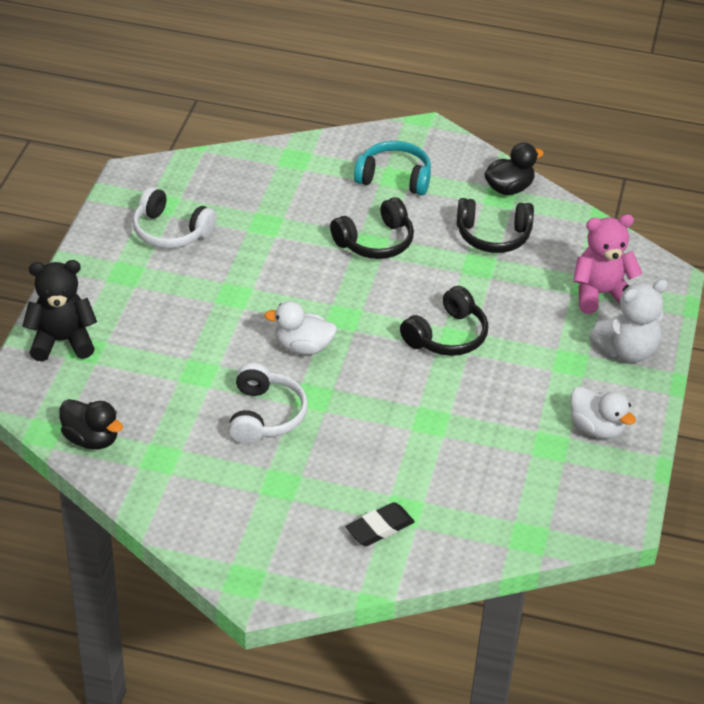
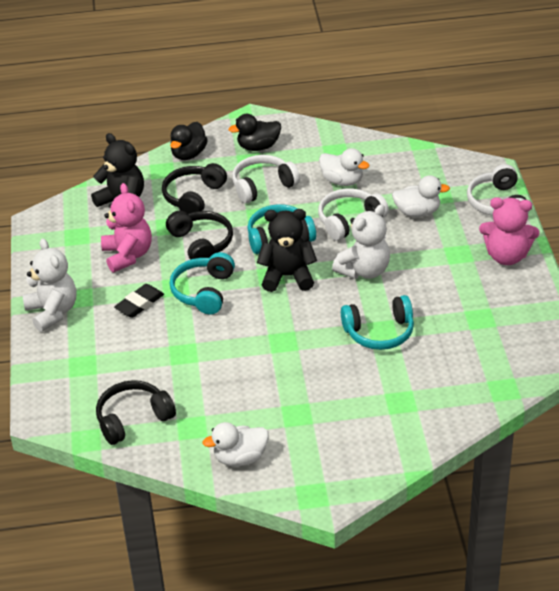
black teddy bear: [22,260,97,362] = 1 -> [91,133,144,207] [257,209,317,292] = 2
pink teddy bear: [573,214,642,314] = 1 -> [101,183,152,272] [479,197,540,265] = 2
turquoise headphones: [354,141,431,195] = 1 -> [170,252,235,314] [247,204,316,254] [341,295,414,350] = 3
white duck: [264,301,337,355] [570,386,636,439] = 2 -> [202,422,269,466] [319,148,370,186] [392,175,450,217] = 3
white headphones: [133,187,217,249] [229,363,308,444] = 2 -> [232,155,300,204] [318,188,389,241] [467,164,529,215] = 3
white teddy bear: [589,279,668,362] = 1 -> [22,238,76,332] [332,204,390,279] = 2

